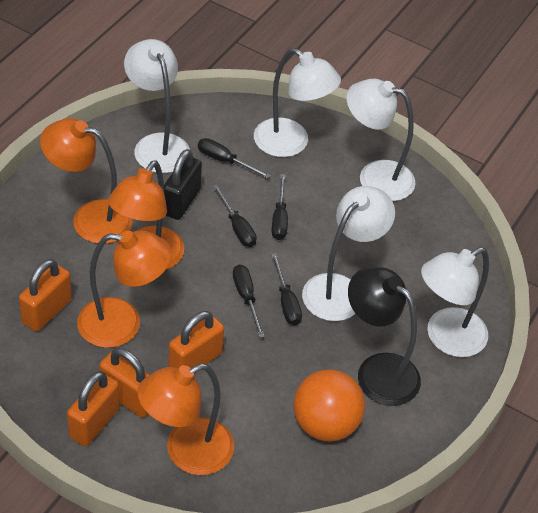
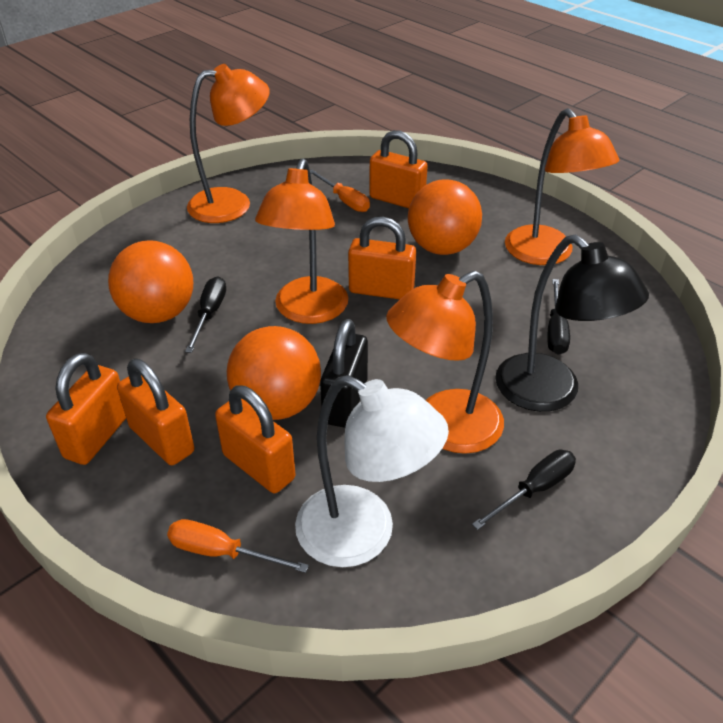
black screwdriver: [198,138,271,178] [213,185,257,247] [233,265,265,338] [271,253,302,325] [272,174,288,240] = 5 -> [185,277,226,353] [472,450,576,530] [547,279,570,355] = 3
orange ball: [293,370,365,442] = 1 -> [108,240,193,323] [227,326,321,420] [408,179,482,255] = 3
orange padlock: [19,259,72,332] [67,371,120,446] [99,348,150,418] [168,311,224,368] = 4 -> [46,353,126,465] [117,359,194,465] [215,386,296,493] [348,217,416,300] [369,130,428,208] = 5
orange screwdriver: none = 0 -> [167,519,309,573] [310,170,370,212] = 2
white lamp: [124,39,190,173] [254,48,341,157] [302,186,395,321] [346,79,416,201] [421,247,489,357] = 5 -> [295,375,449,567] = 1

